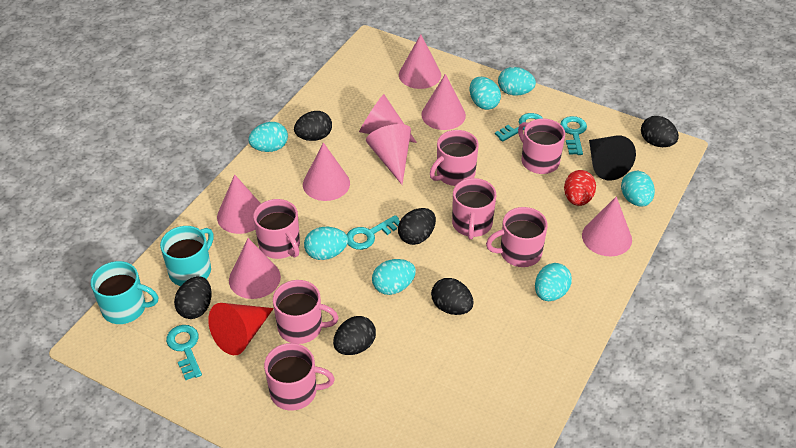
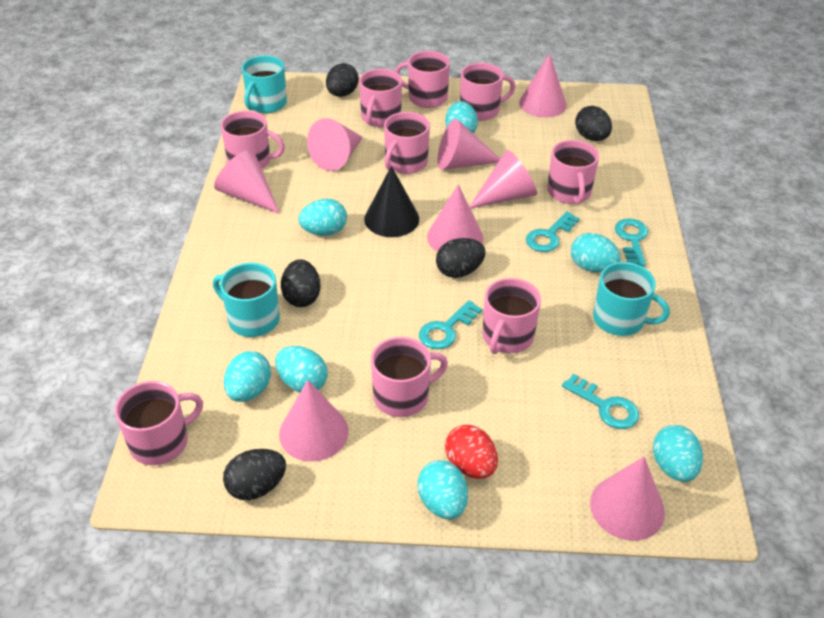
black egg: [174,276,212,319] [294,111,332,141] [333,316,376,355] [398,208,436,245] [431,278,474,315] [641,116,679,147] = 6 -> [223,449,286,500] [281,259,321,307] [326,63,359,97] [436,238,486,278] [575,106,612,141] = 5
pink mug: [253,199,300,259] [264,343,335,411] [273,280,339,344] [430,130,479,186] [452,178,496,240] [486,207,548,267] [518,118,565,174] = 7 -> [115,381,203,465] [221,111,285,169] [359,69,402,127] [371,337,448,417] [384,112,430,174] [395,51,450,108] [460,63,515,121] [482,278,541,354] [547,140,599,204] = 9
red cone: [208,303,274,355] = 1 -> none = 0
turquoise mug: [91,261,158,324] [160,226,214,286] = 2 -> [213,263,280,337] [242,55,287,113] [593,262,670,336] = 3

